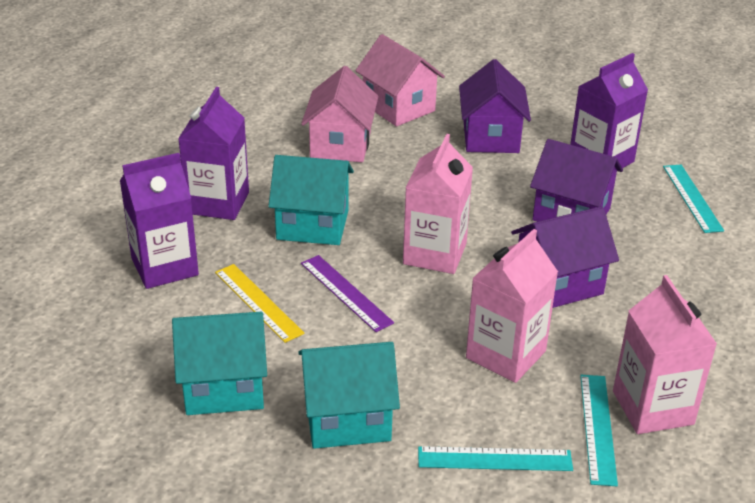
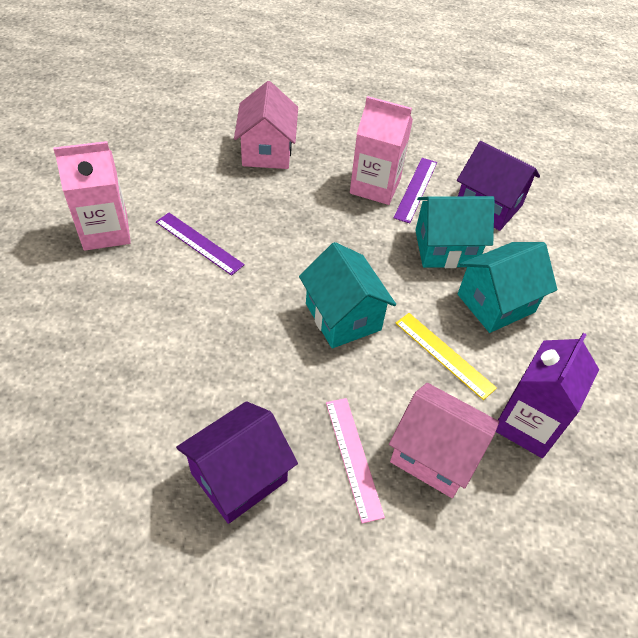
pink carton: [403,134,473,274] [466,229,558,383] [613,275,717,434] = 3 -> [53,141,131,251] [350,96,413,205] = 2
pink ruler: none = 0 -> [326,398,385,524] = 1
purple carton: [120,153,199,289] [178,87,249,220] [570,53,648,168] = 3 -> [496,333,599,458] = 1
purple house: [459,59,531,153] [511,206,619,308] [530,139,623,222] = 3 -> [176,401,298,524] [457,141,540,231] = 2
purple ruler: [301,255,394,332] = 1 -> [156,213,245,276] [394,158,437,223] = 2
turquoise ruler: [418,446,573,471] [580,375,618,486] [663,165,724,233] = 3 -> none = 0

